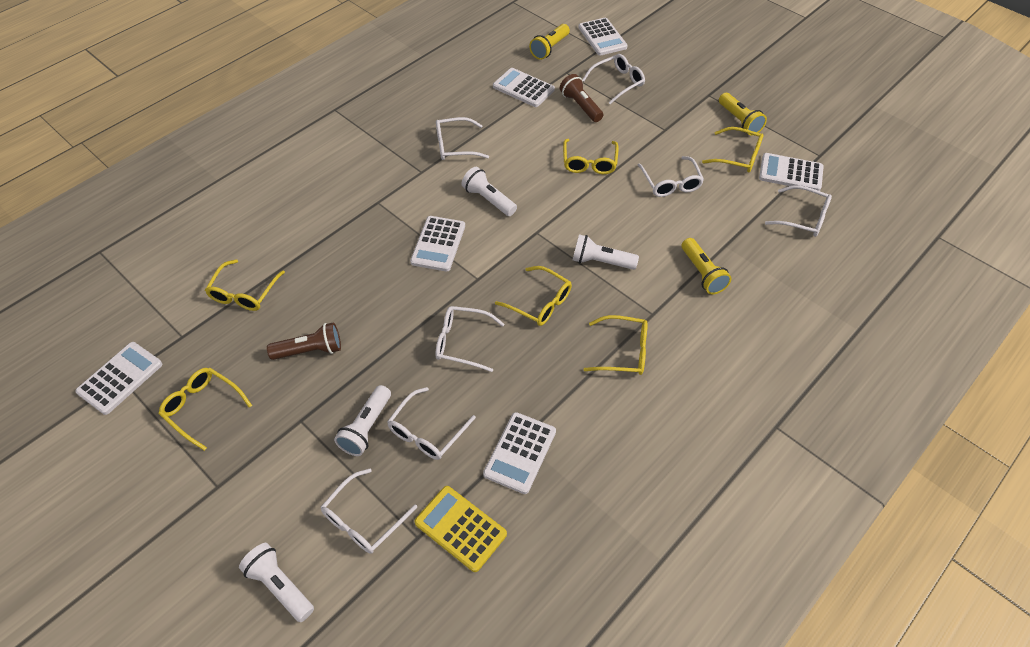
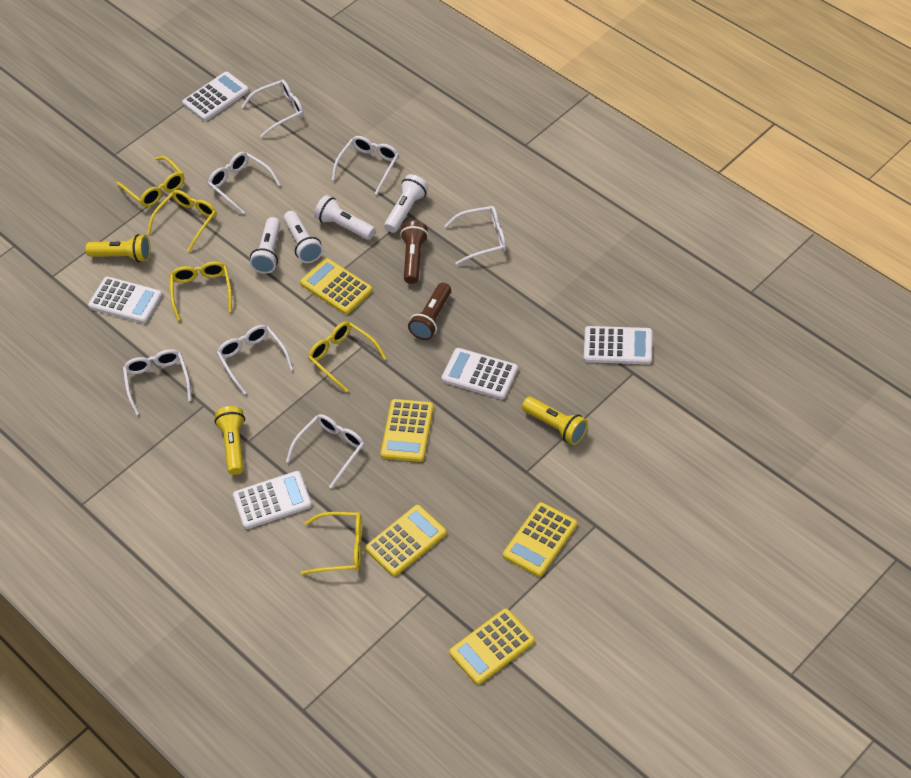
white calculator: [75,342,162,415] [410,216,465,271] [483,412,556,494] [493,68,555,107] [578,18,628,55] [759,153,824,191] = 6 -> [88,277,162,323] [182,72,249,121] [233,471,312,529] [441,348,518,399] [584,326,652,364] = 5
yellow calculator: [414,486,507,572] = 1 -> [300,258,373,314] [365,505,447,576] [380,399,434,462] [449,608,535,685] [503,502,577,577] = 5
yellow glasses: [159,368,252,451] [205,259,285,311] [495,266,572,326] [563,139,619,174] [584,315,648,375] [702,127,764,173] = 6 -> [116,156,184,207] [147,190,217,252] [170,261,232,321] [301,512,362,575] [308,321,387,393] = 5

